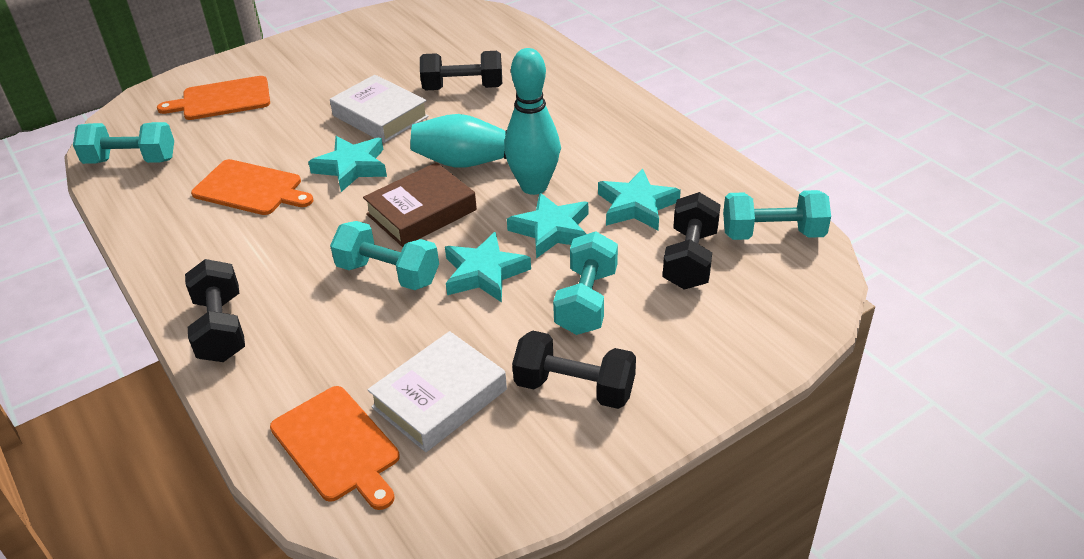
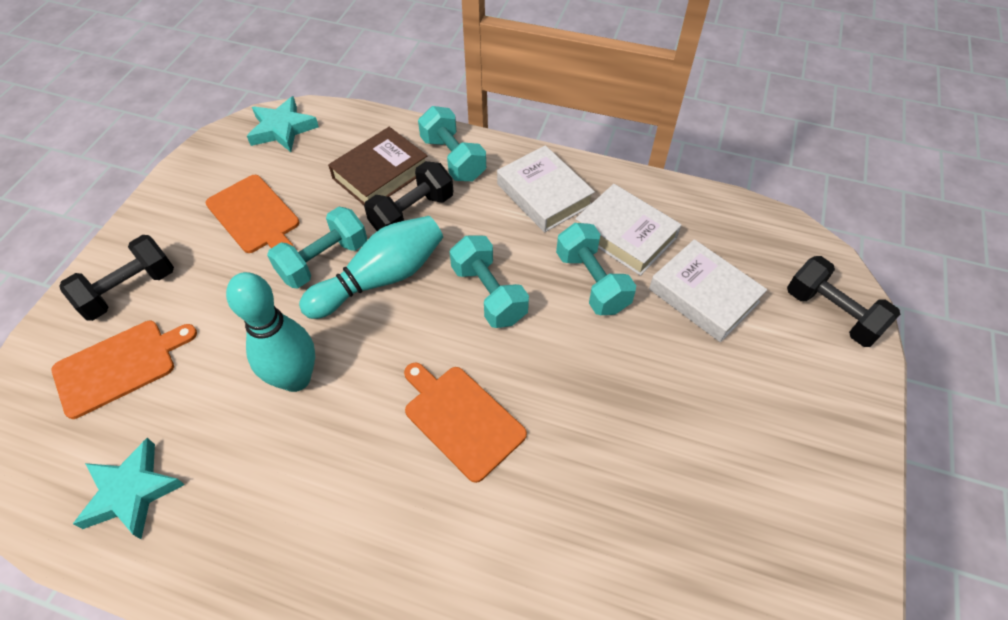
black dumbbell: [185,259,245,362] [420,51,502,90] [512,330,636,409] [663,192,721,290] = 4 -> [59,235,174,321] [364,161,453,231] [787,256,900,347] = 3
turquoise star: [308,136,387,192] [445,232,531,303] [507,193,588,258] [598,169,681,230] = 4 -> [73,438,185,539] [247,96,319,152] = 2
white book: [330,75,429,143] [367,331,507,452] = 2 -> [497,145,595,233] [575,184,682,276] [649,239,767,342] = 3

